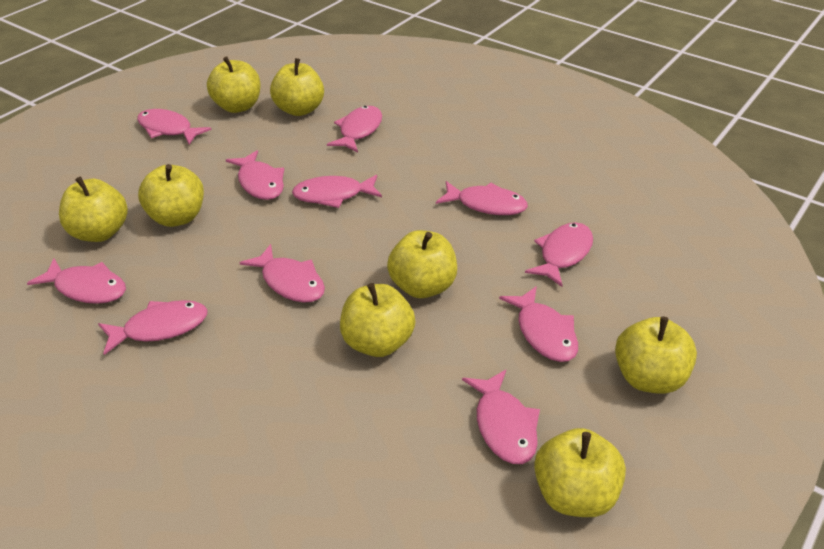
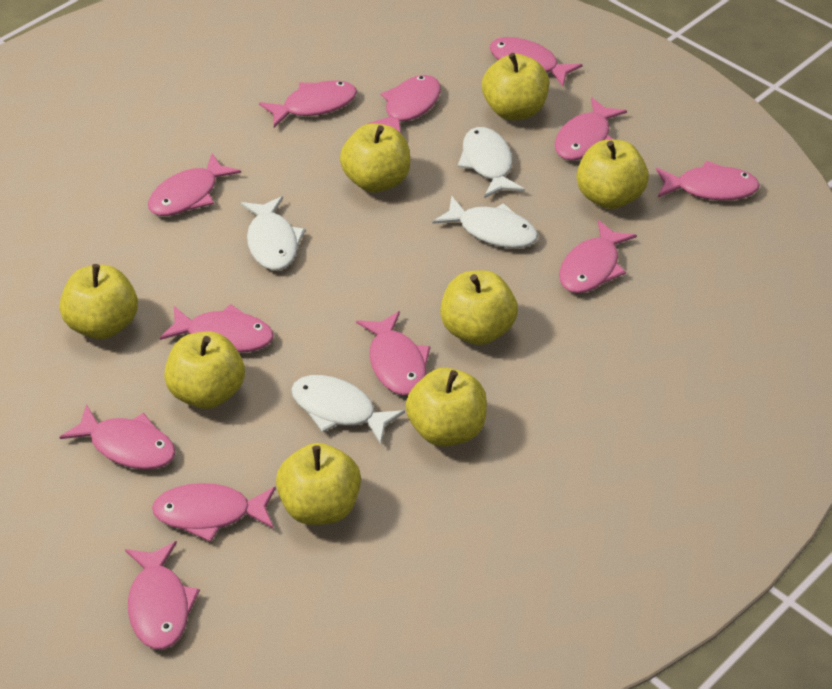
pink fish: [27,259,126,304] [98,300,208,355] [137,109,211,145] [226,150,284,200] [240,244,325,303] [292,174,382,208] [327,106,382,152] [436,181,528,215] [462,370,540,464] [499,286,578,362] [525,222,593,287] = 11 -> [59,404,176,470] [125,541,200,649] [148,153,241,216] [152,483,276,542] [159,304,273,353] [259,80,357,128] [356,311,431,396] [367,75,441,133] [489,37,583,86] [555,97,627,161] [559,220,637,293] [656,161,760,201] = 12
white fish: none = 0 -> [241,196,305,270] [291,375,405,445] [433,196,538,248] [458,127,525,198] = 4

